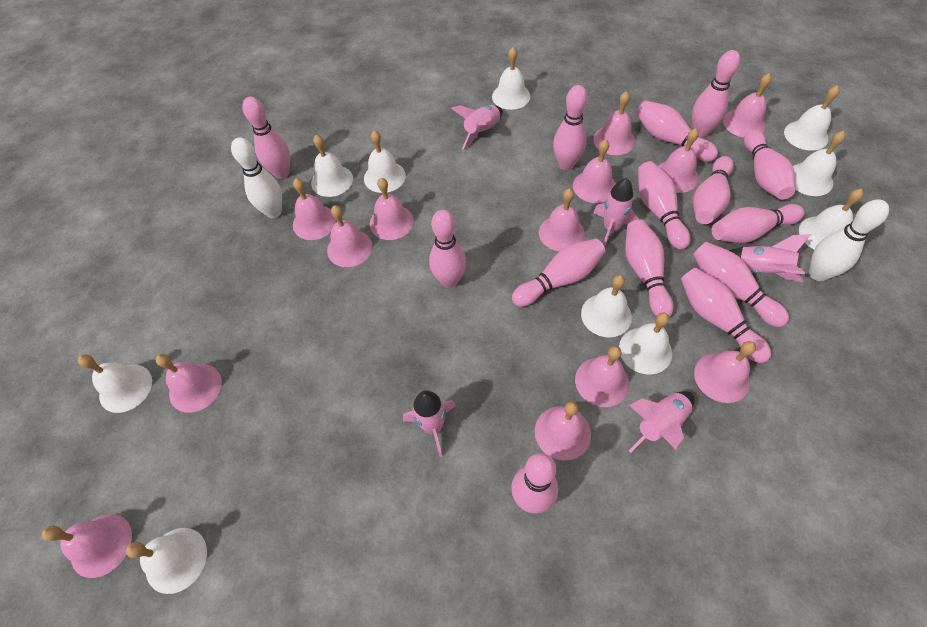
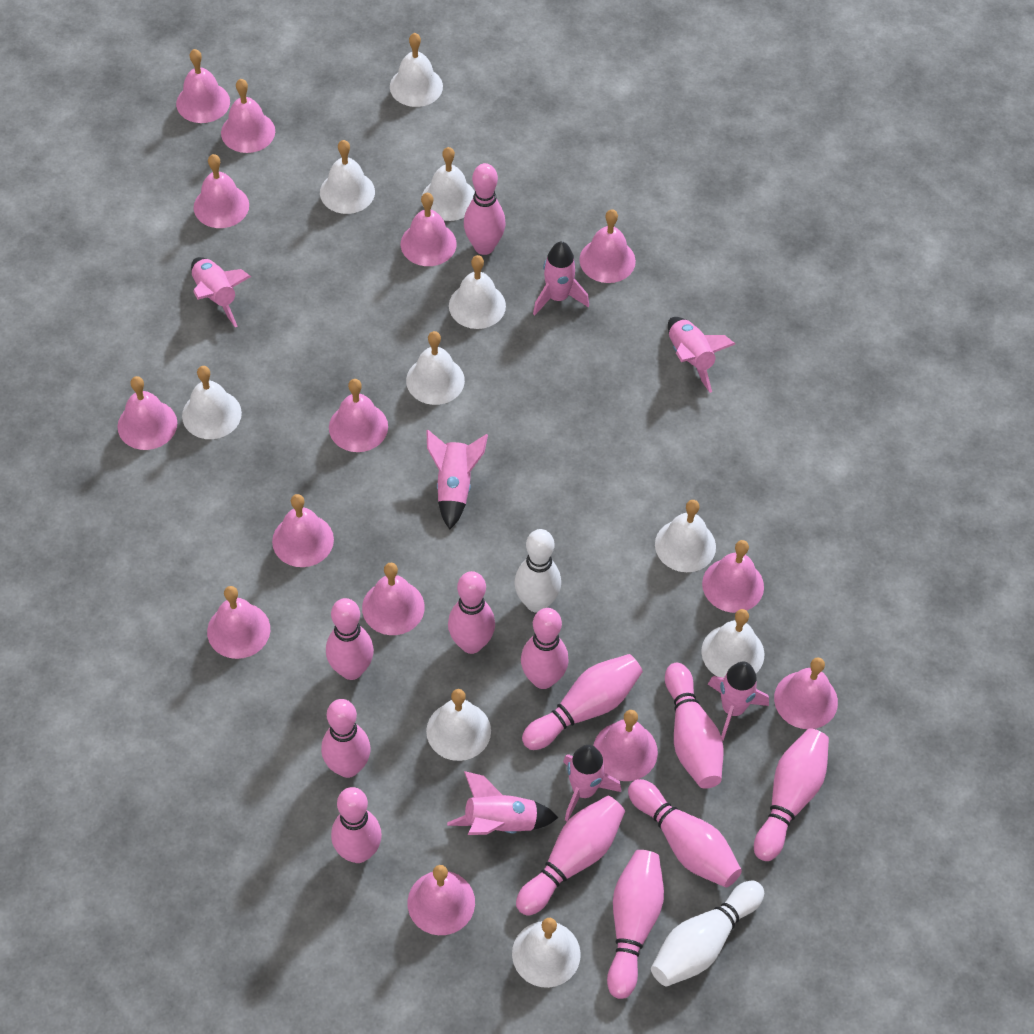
pink bell: [42,514,132,578] [156,354,222,413] [293,178,337,240] [327,205,373,267] [370,178,414,240] [535,401,591,461] [539,188,585,251] [573,139,616,203] [575,346,629,407] [593,91,635,155] [658,128,699,193] [694,341,756,403] [723,73,771,138] = 13 -> [117,376,177,450] [176,49,230,123] [194,154,249,228] [207,586,270,659] [221,79,275,153] [272,494,334,567] [329,379,388,452] [362,563,425,635] [401,193,456,266] [407,865,475,935] [579,209,636,283] [593,710,658,781] [702,540,764,613] [774,657,838,729] = 14
pink bowling pin: [242,97,290,179] [429,210,466,288] [511,453,558,514] [512,239,605,307] [553,85,587,170] [625,219,674,317] [636,100,718,162] [638,161,690,250] [681,268,771,363] [692,50,740,137] [693,156,734,224] [693,242,789,327] [712,204,805,243] [744,130,795,200] = 14 -> [321,699,371,778] [326,598,374,680] [331,787,382,863] [448,571,495,654] [464,163,506,255] [516,796,625,916] [521,608,569,689] [522,654,643,750] [607,850,664,999] [628,779,742,888] [665,663,724,789] [754,728,829,861] = 12
pink rocket: [403,390,456,457] [451,105,503,150] [593,178,639,247] [629,391,695,453] [729,234,811,282] = 5 -> [191,257,251,327] [426,430,488,530] [447,771,558,835] [533,241,589,315] [563,745,621,821] [668,317,735,393] [708,662,769,741] = 7

